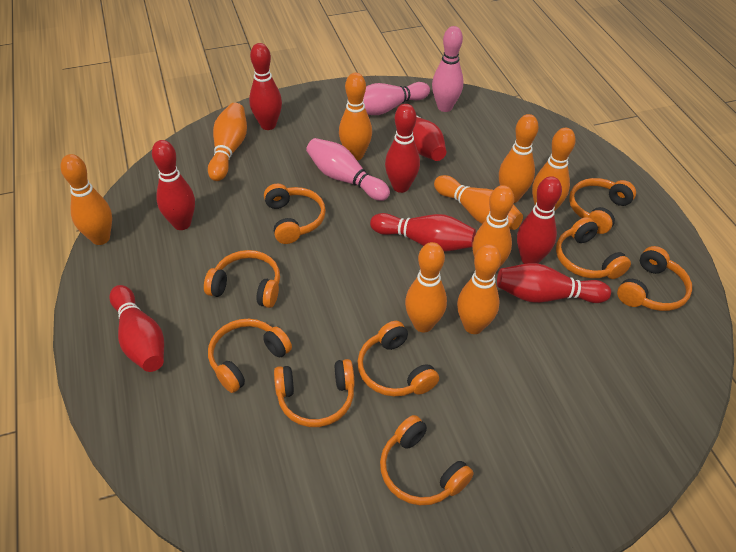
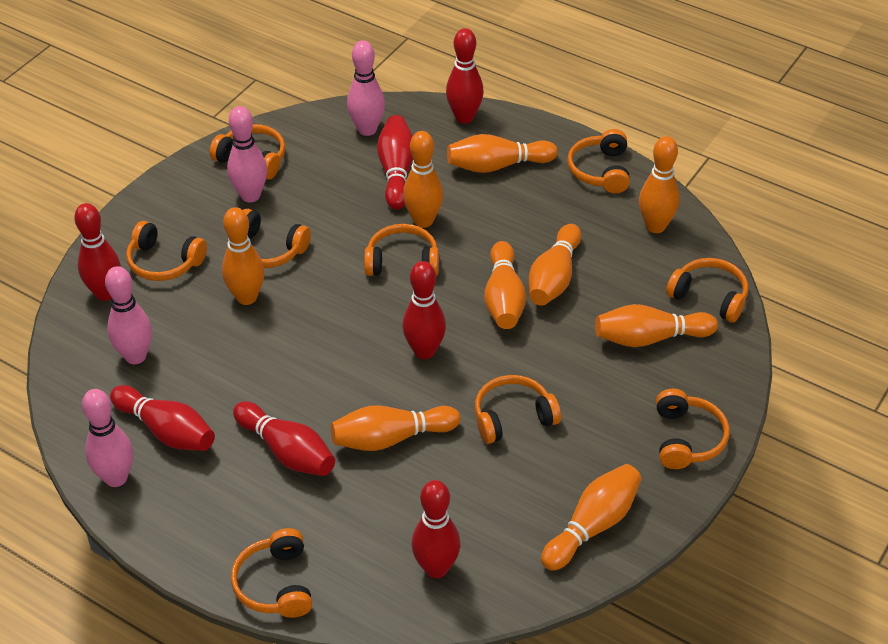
pink bowling pin: [306,138,390,201] [363,82,430,115] [432,26,464,112] = 3 -> [82,389,133,487] [105,266,152,364] [227,106,267,202] [347,40,385,136] = 4
red bowling pin: [109,285,164,372] [152,140,195,230] [249,43,282,130] [370,213,476,252] [385,104,420,193] [397,104,446,161] [497,263,611,303] [517,176,562,264] = 8 -> [74,203,121,301] [110,385,215,451] [233,401,335,476] [377,115,413,210] [402,261,446,359] [412,480,461,578] [446,28,484,124] = 7

